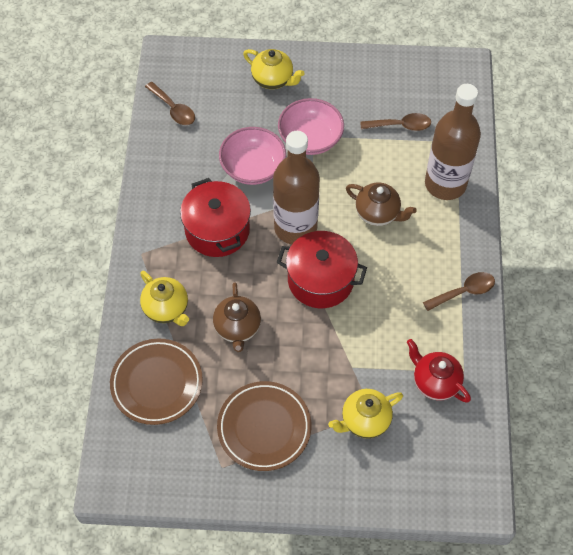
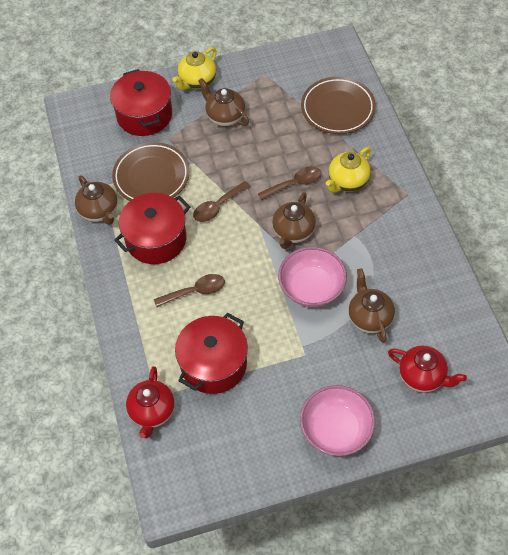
brown bottle: [273,131,320,244] [425,84,481,200] = 2 -> none = 0
brown teapot: [213,282,261,352] [346,182,417,226] = 2 -> [75,175,118,225] [198,78,249,127] [272,192,316,249] [349,268,395,343] = 4
red pot: [180,178,251,257] [276,231,367,308] = 2 -> [110,69,172,136] [114,193,190,264] [175,313,248,394] = 3
red teapot: [407,339,471,403] = 1 -> [126,366,174,438] [388,346,467,393] = 2
yellow teapot: [140,271,189,326] [243,49,305,89] [328,389,403,439] = 3 -> [173,47,217,90] [326,147,371,193] = 2

